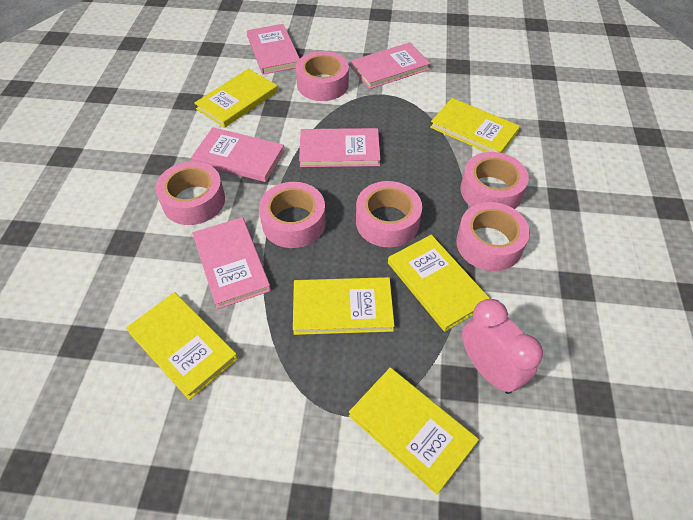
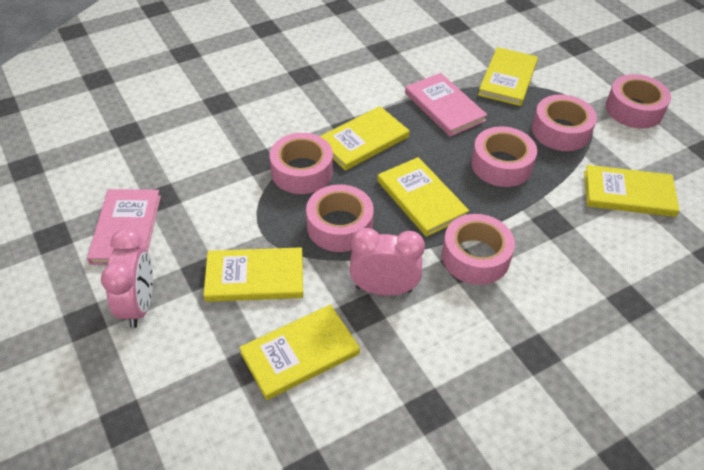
pink book: [191,127,285,182] [192,217,271,309] [247,24,300,74] [299,128,381,167] [351,42,431,89] = 5 -> [87,189,161,265] [405,73,487,137] = 2
pink clock: [462,299,543,394] = 1 -> [101,228,153,328] [349,228,425,296] = 2

